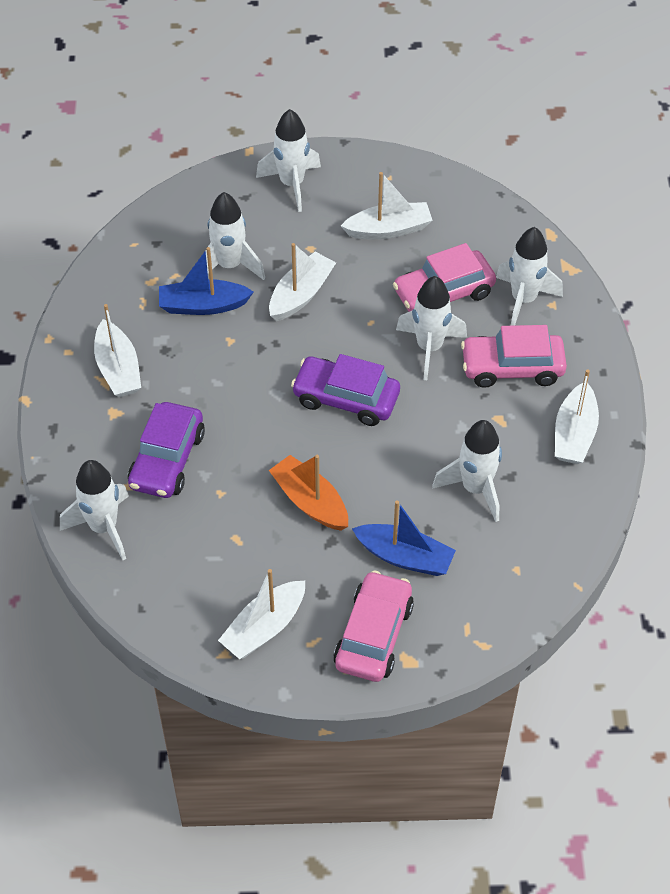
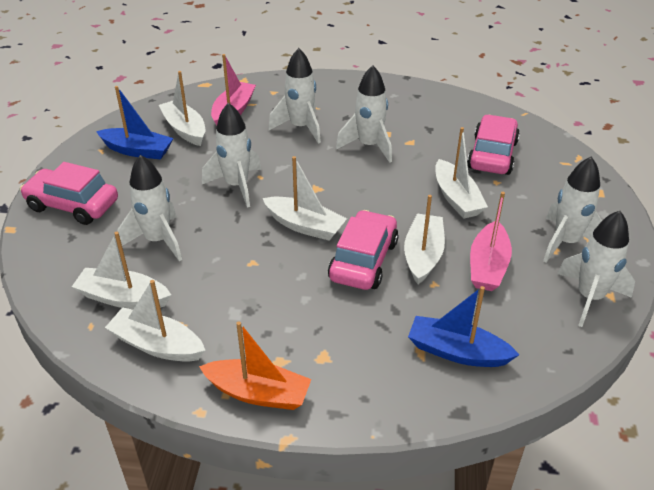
pink boat: none = 0 -> [211,54,256,125] [470,192,512,291] = 2
purple car: [128,402,205,498] [291,354,400,426] = 2 -> none = 0
white boat: [94,304,141,397] [218,569,305,659] [269,243,336,321] [341,172,433,240] [555,370,599,464] = 5 -> [72,232,171,309] [105,280,205,362] [159,71,205,146] [263,156,347,241] [404,195,445,284] [435,127,488,219] = 6

